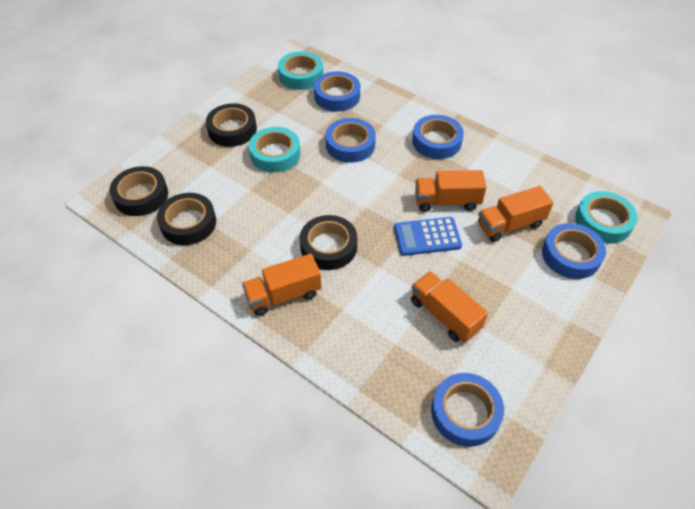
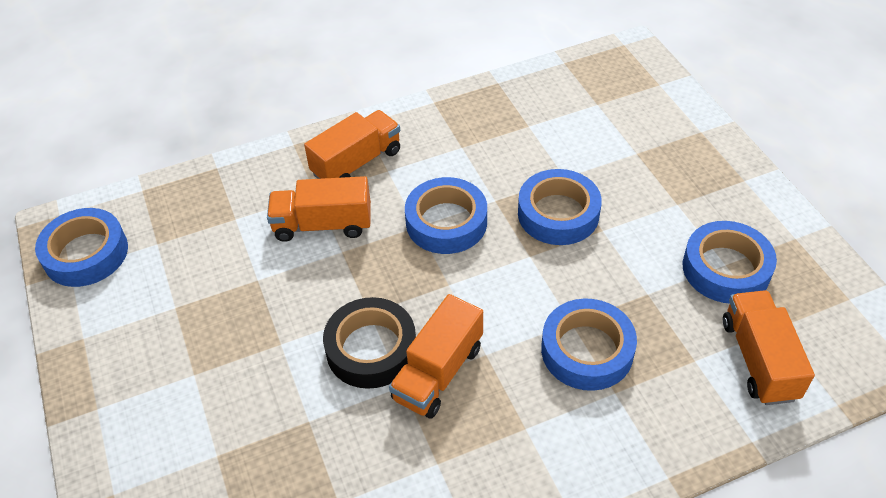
black tape: [109,166,168,216] [157,193,216,245] [206,103,257,147] [300,215,357,270] = 4 -> [323,297,416,389] = 1
blue calculator: [394,217,462,256] = 1 -> none = 0
turquoise tape: [249,127,301,172] [278,51,323,90] [575,191,638,244] = 3 -> none = 0

